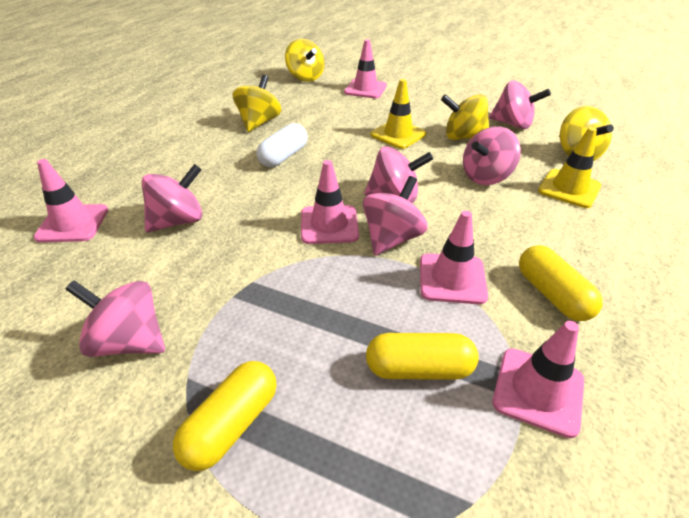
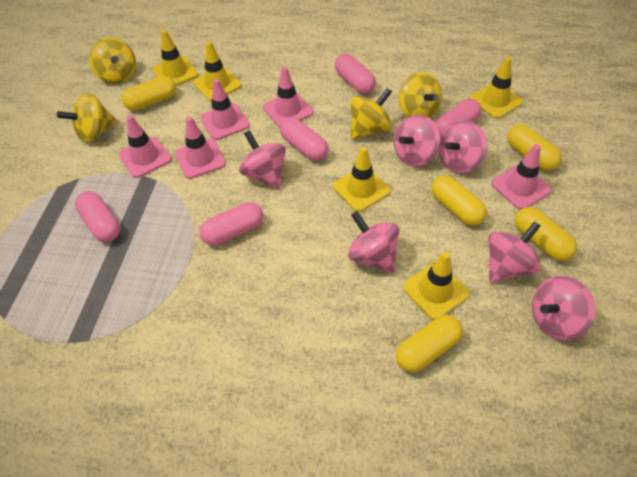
pink capsule: none = 0 -> [75,191,120,242] [200,202,263,245] [280,118,328,161] [335,54,376,94] [435,99,482,137] = 5
white capsule: [257,123,308,167] = 1 -> none = 0
yellow capsule: [173,361,276,471] [366,333,479,380] [519,245,603,321] = 3 -> [122,76,176,111] [396,315,463,372] [431,175,487,226] [507,124,562,171] [515,207,577,261] = 5
yellow traffic cone: [371,79,426,149] [538,127,601,208] = 2 -> [152,30,198,86] [193,41,242,101] [333,147,391,212] [403,252,470,320] [470,57,523,119] = 5

